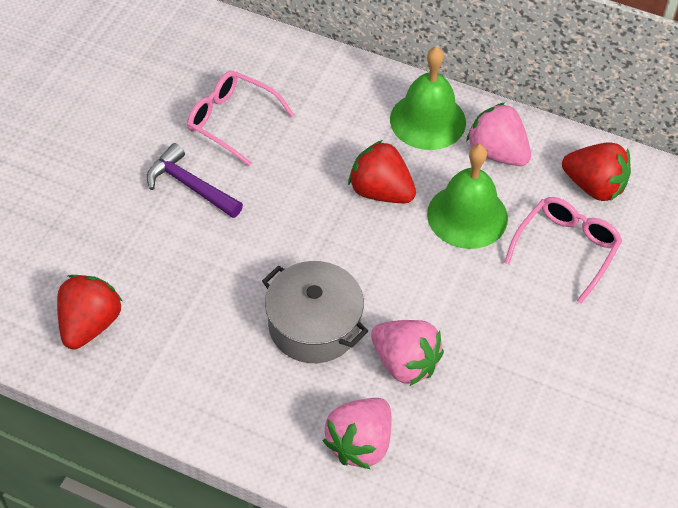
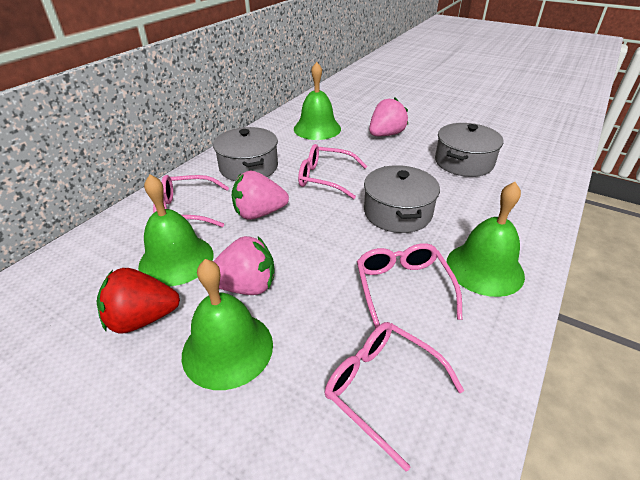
green bell: [390,46,466,150] [427,144,508,249] = 2 -> [138,175,214,286] [182,259,273,390] [294,62,341,140] [446,182,525,297] = 4
grey pot: [262,261,368,363] = 1 -> [213,127,278,181] [364,165,440,233] [435,123,503,177] = 3
pink glasses: [187,71,294,166] [504,197,622,304] = 2 -> [153,175,229,227] [298,144,367,199] [325,322,464,472] [357,243,462,329] = 4
purple hammer: [147,143,243,218] = 1 -> none = 0
red strawberry: [57,275,123,349] [348,140,416,203] [562,142,631,201] = 3 -> [97,268,180,333] = 1

